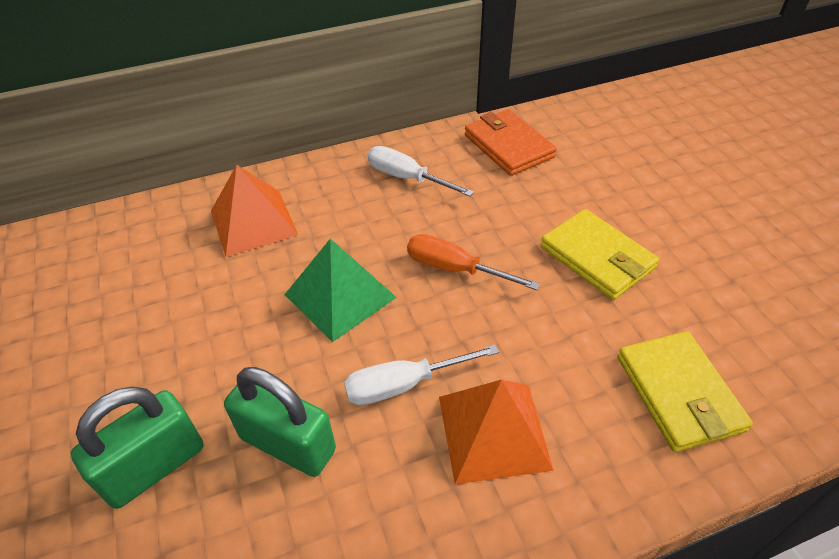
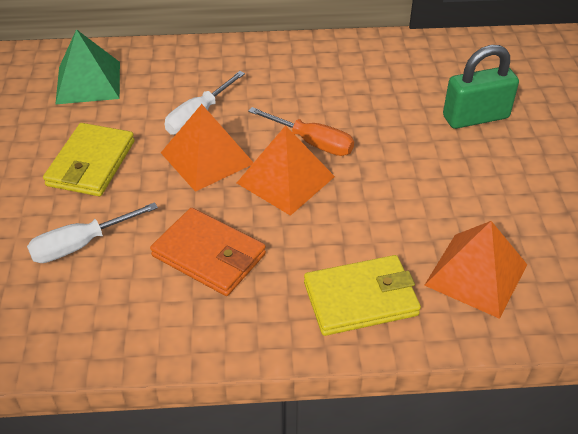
green padlock: [71,387,203,509] [224,367,336,477] = 2 -> [443,45,519,129] = 1
orange pyramid: [211,165,298,257] [439,380,554,484] = 2 -> [161,104,254,192] [237,125,335,216] [424,221,527,319] = 3

